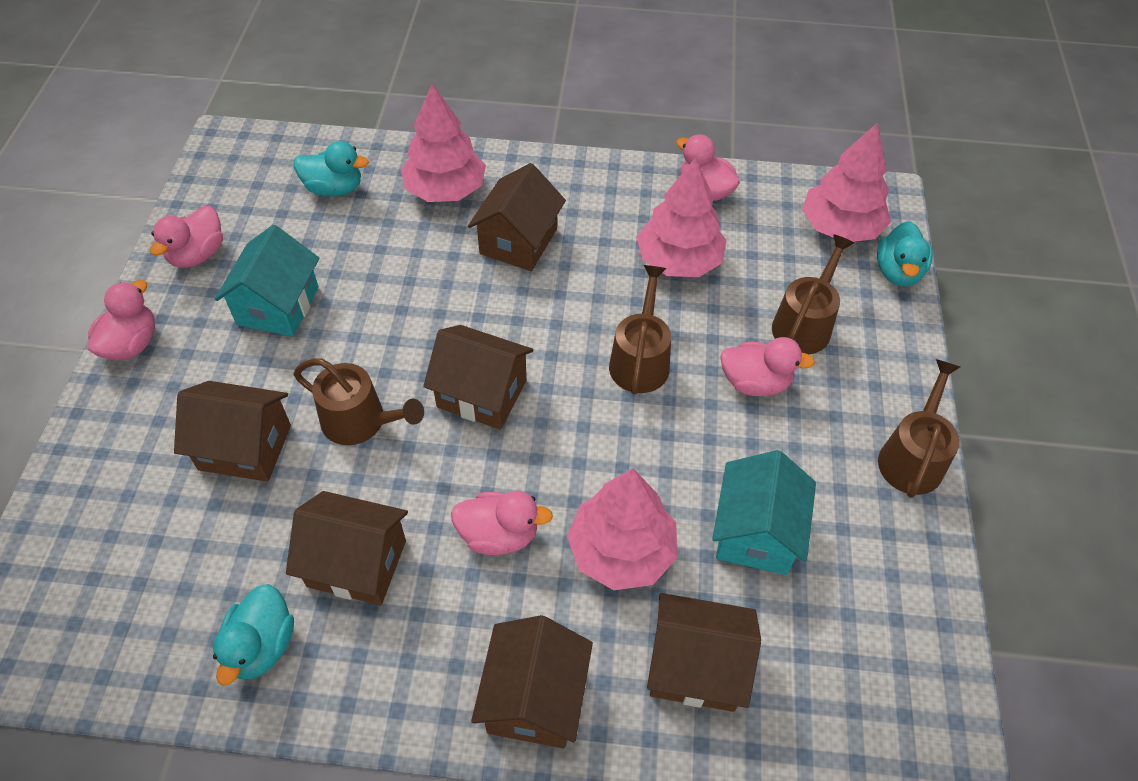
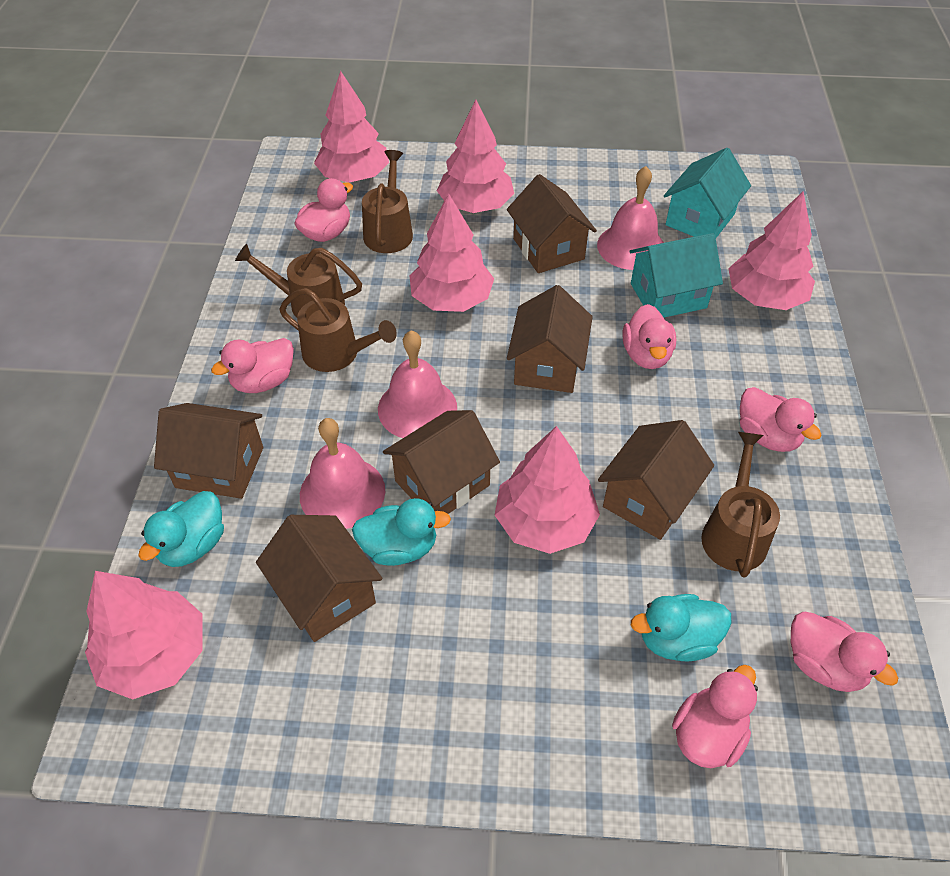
pink bell: none = 0 -> [300,418,385,529] [378,330,457,438] [597,166,664,270] = 3
pink duck: [88,280,155,360] [150,206,223,268] [451,491,553,555] [676,134,740,201] [720,337,815,396] = 5 -> [211,338,294,393] [294,178,353,242] [623,304,676,369] [672,665,758,768] [740,387,821,452] [791,612,898,692] = 6
pink tree: [401,84,486,202] [567,468,678,590] [637,157,727,277] [802,123,891,242] = 4 -> [85,571,203,699] [314,71,389,183] [409,194,494,312] [437,100,514,213] [495,426,600,554] [728,191,815,310] = 6

